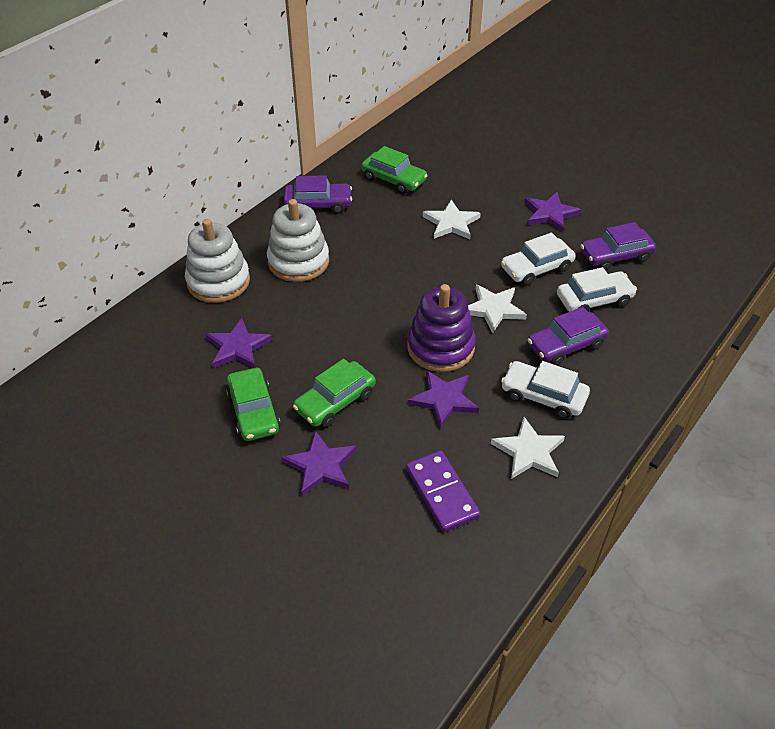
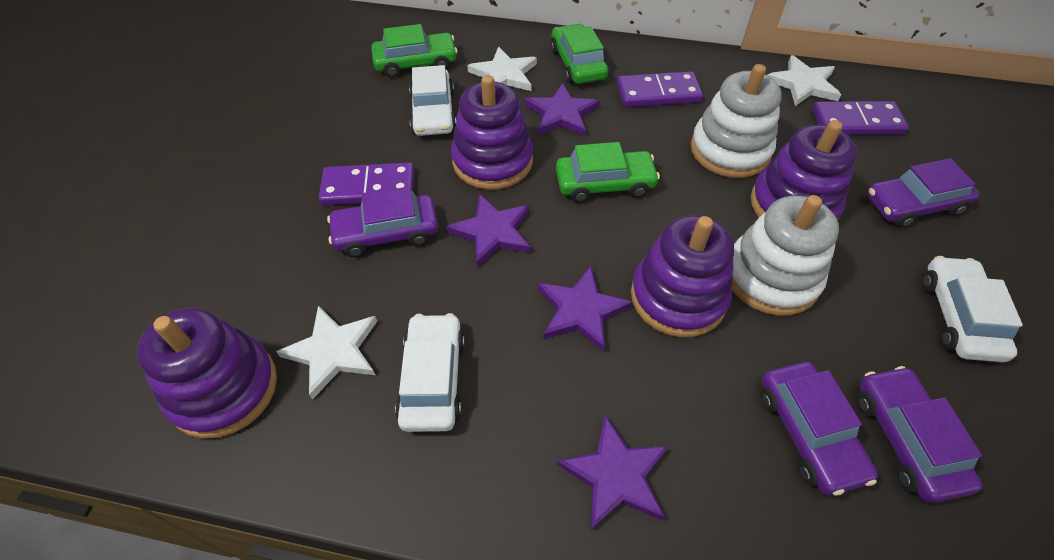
purple car: [284,175,352,214] [528,307,609,365] [580,222,656,270] = 3 -> [327,186,438,257] [761,362,878,496] [857,366,982,503] [867,158,979,228] = 4
purple domino: [406,451,480,532] = 1 -> [319,163,414,205] [617,71,703,107] [812,101,909,135] = 3
purple stacking toy: [407,284,476,372] = 1 -> [137,307,277,439] [451,75,533,190] [631,215,734,337] [751,120,857,220] = 4

